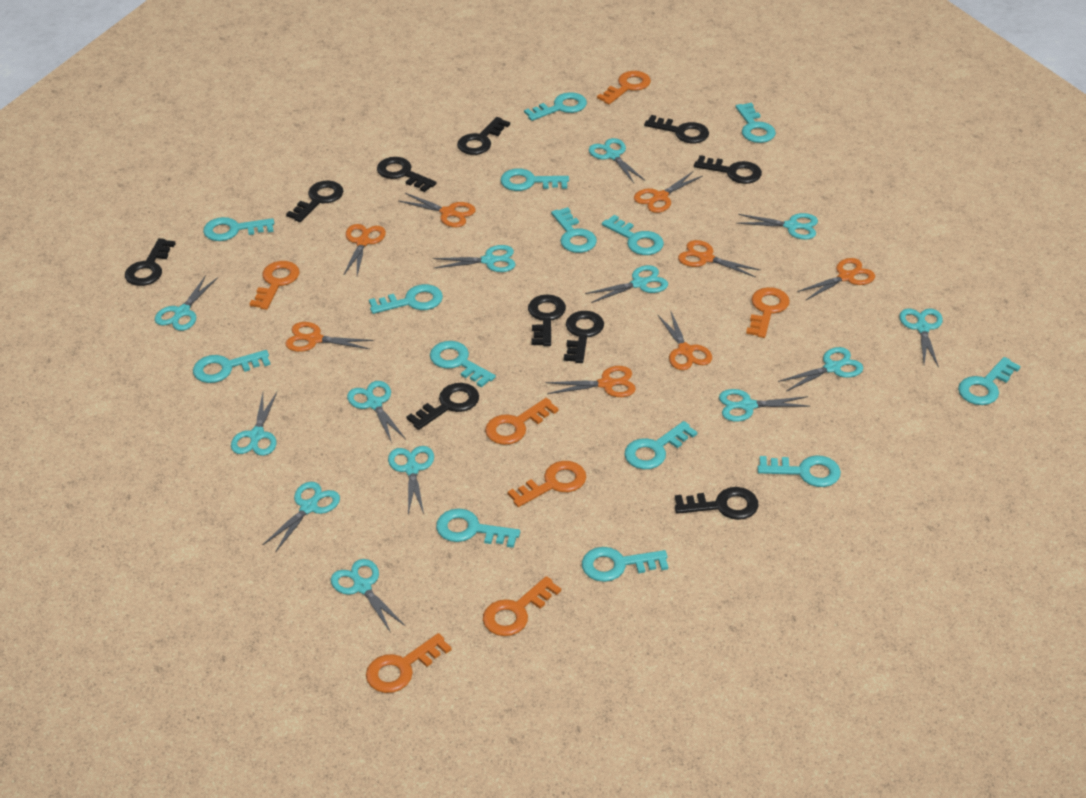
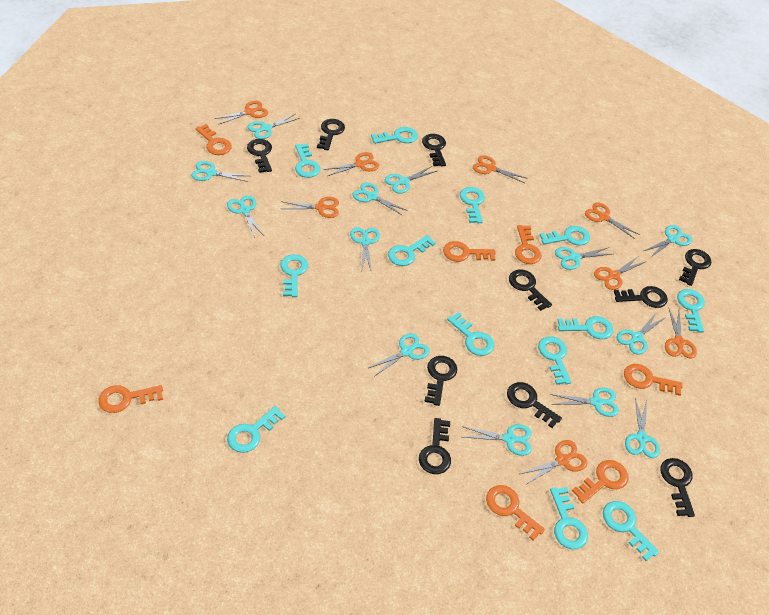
turquoise key: [193,350,271,383] [203,217,274,241] [369,284,443,314] [430,341,496,387] [436,508,520,548] [500,168,569,191] [524,92,587,121] [551,207,597,253] [582,547,668,582] [602,215,664,255] [624,421,697,469] [735,103,776,143] [758,455,841,487] [958,357,1021,405] = 14 -> [227,406,285,453] [280,254,308,297] [295,143,320,178] [371,127,418,144] [388,235,436,266] [447,312,494,356] [460,187,485,223] [538,336,571,385] [540,226,590,246] [550,487,588,549] [558,316,613,339] [603,501,659,561] [677,289,705,332] = 13

